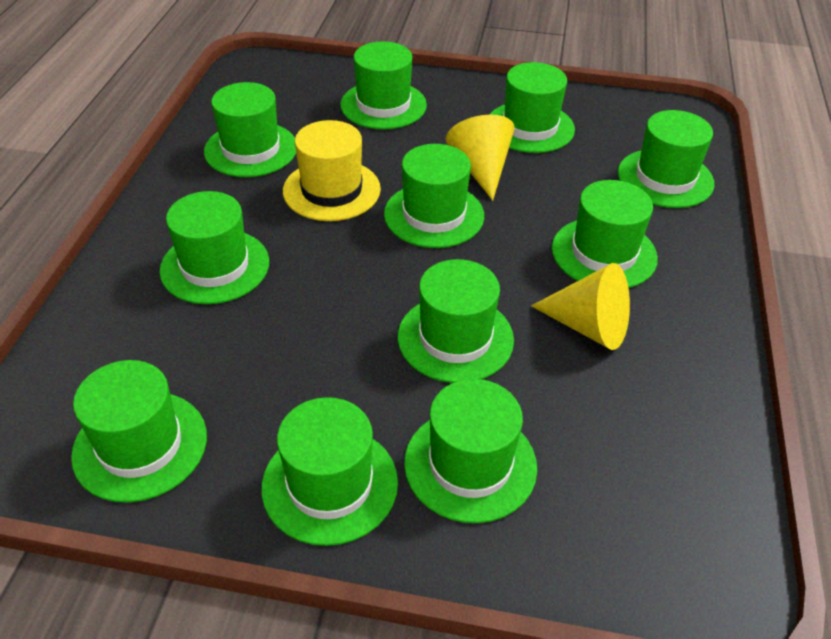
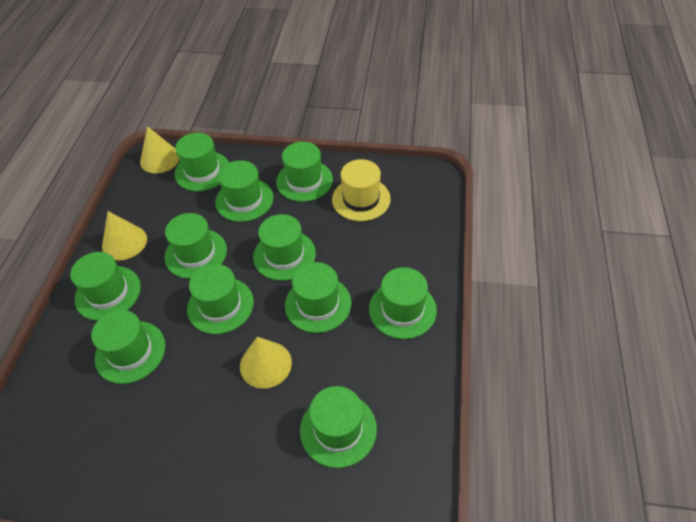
yellow cone: [446,115,515,201] [531,263,630,350] = 2 -> [102,211,147,260] [140,126,179,173] [240,337,292,389] = 3

